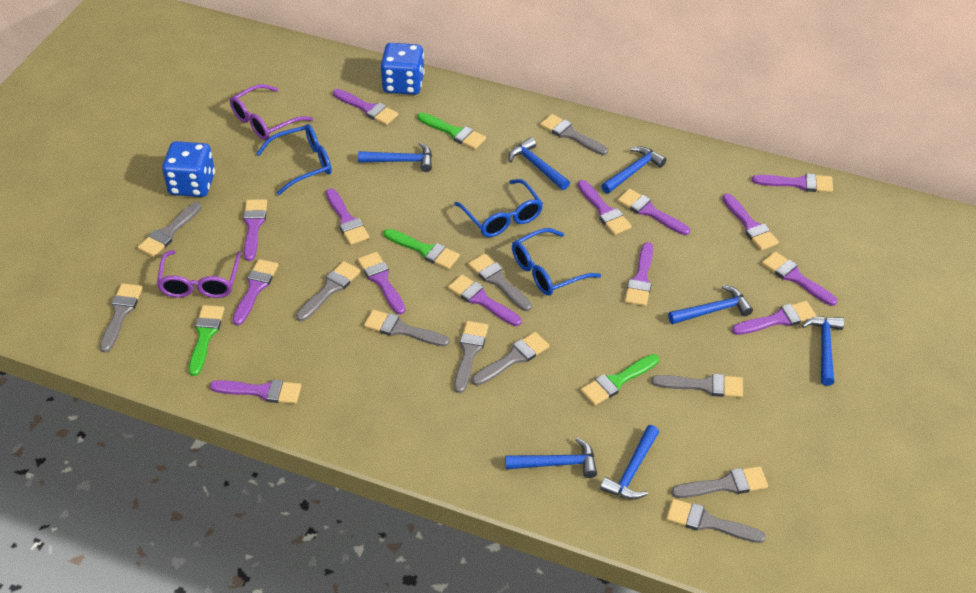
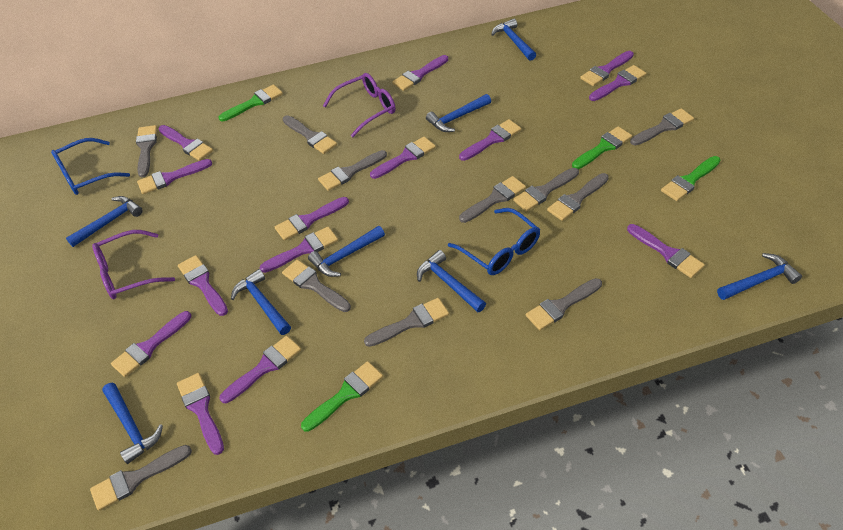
blue dice: [162,141,215,197] [380,43,425,95] = 2 -> none = 0
blue glasses: [256,124,332,195] [454,179,543,237] [512,228,601,296] = 3 -> [51,138,130,195] [448,208,540,275] = 2
blue hammer: [358,143,432,172] [505,438,597,478] [509,137,570,190] [600,425,659,500] [601,146,667,194] [668,285,753,324] [801,316,844,386] = 7 -> [66,196,143,247] [102,383,163,464] [231,269,291,335] [308,226,385,277] [417,250,486,312] [426,94,491,132] [491,19,536,61] [717,253,802,300] = 8

